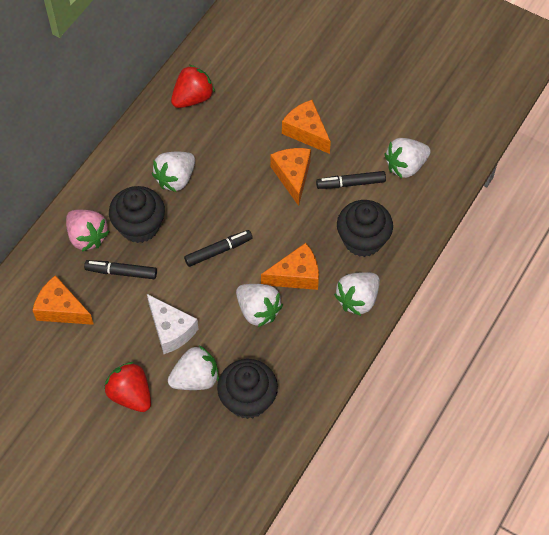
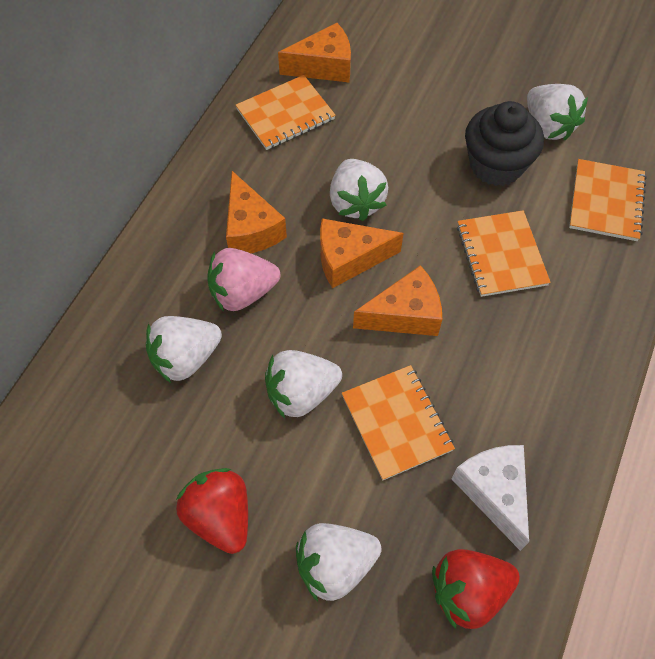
black cupcake: [109,186,165,243] [217,359,278,419] [337,200,393,257] = 3 -> [465,101,544,186] = 1
black marker: [84,260,157,279] [184,230,253,267] [316,171,386,189] = 3 -> none = 0
orange notebook: none = 0 -> [236,75,336,150] [342,365,455,480] [457,210,551,297] [569,159,647,241] = 4

